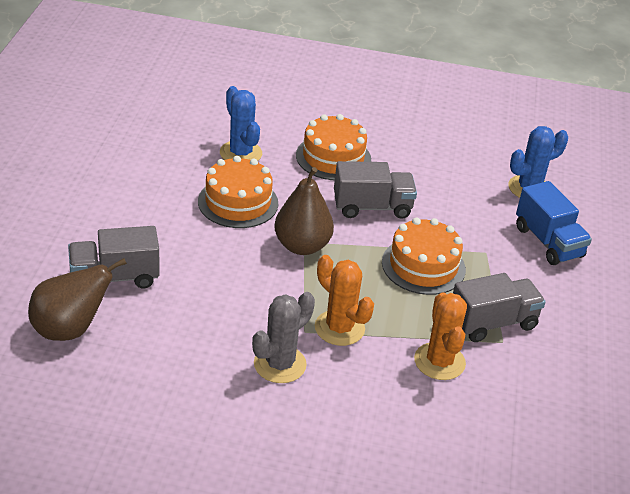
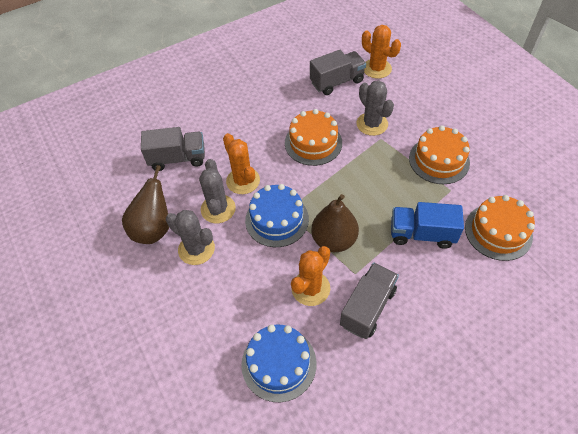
blue cactus: [220,86,262,161] [508,126,568,198] = 2 -> none = 0
blue cake: none = 0 -> [241,325,317,402] [245,184,309,247] = 2
grey cactus: [252,292,315,383] = 1 -> [166,210,215,265] [199,159,236,223] [356,81,394,136] = 3
orange cactus: [315,255,374,346] [414,292,467,380] = 2 -> [223,133,260,194] [291,246,330,306] [362,25,401,79] = 3

